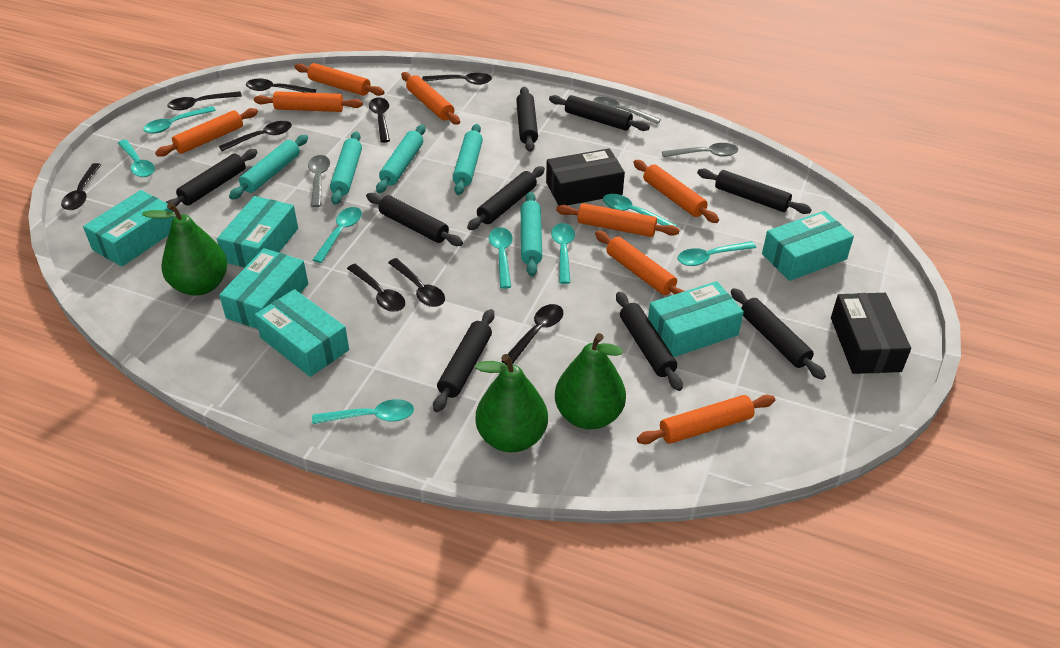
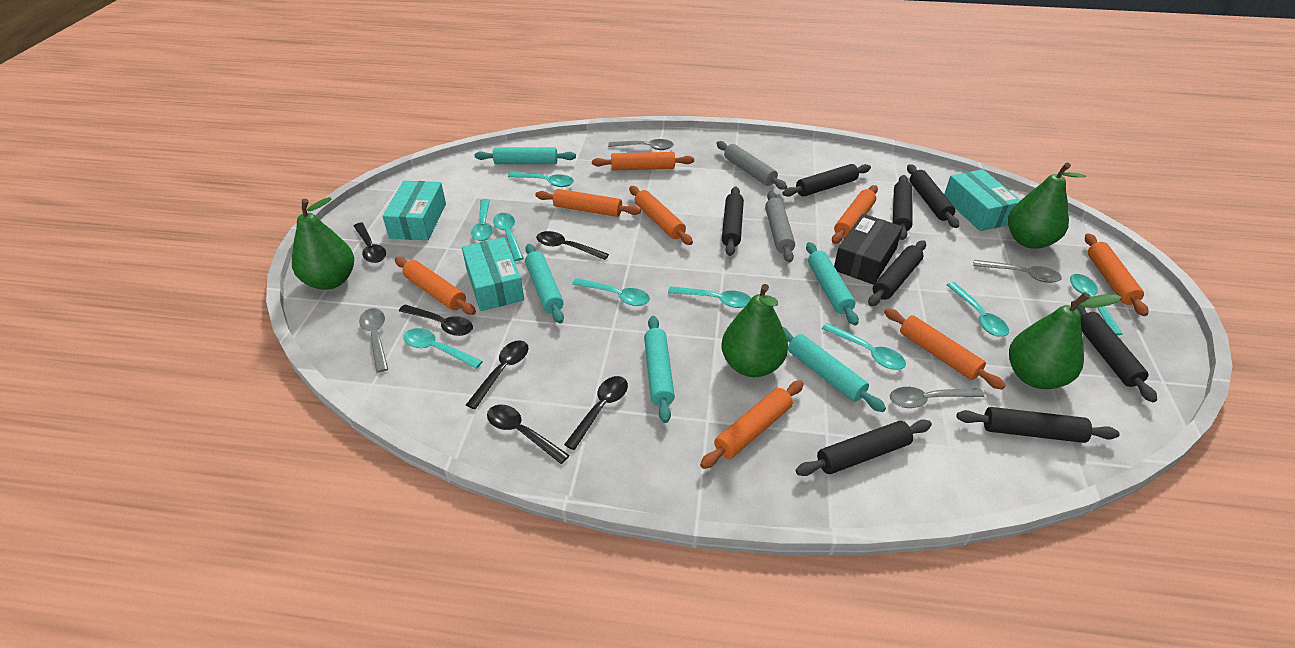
black box: [546,148,625,206] [831,293,911,374] = 2 -> [834,214,903,285] = 1
black rolling pin: [165,149,257,207] [366,193,463,246] [433,309,495,412] [467,166,545,230] [516,87,538,152] [549,95,650,131] [616,292,683,391] [697,169,812,214] [731,288,826,380] = 9 -> [722,186,744,256] [783,164,871,197] [796,419,932,476] [868,240,926,306] [893,175,912,240] [907,164,959,228] [956,407,1120,443] [1071,300,1157,402] = 8
black spoon: [61,163,101,210] [167,91,242,110] [219,121,292,151] [246,79,316,93] [347,264,405,312] [369,98,390,143] [388,258,445,307] [422,73,492,85] [502,304,563,365] = 9 -> [354,222,386,263] [399,305,473,336] [466,340,528,409] [487,405,570,464] [536,231,609,260] [564,376,628,450] = 6
green pear: [142,202,227,296] [475,354,548,452] [555,333,626,429] = 3 -> [292,197,354,290] [721,284,788,377] [1008,163,1086,249] [1009,292,1122,389] = 4
grey rolling pin: none = 0 -> [716,141,787,190] [765,191,795,263] = 2
grey spoon: [308,155,330,207] [593,97,661,124] [662,143,738,157] = 3 -> [359,308,388,373] [608,139,674,150] [890,387,984,408] [973,260,1062,283] = 4
turquoise box: [83,190,174,267] [217,196,298,268] [219,248,308,329] [255,289,349,377] [648,281,744,357] [762,211,854,281] = 6 -> [382,181,446,240] [462,237,524,311] [944,169,1021,231] = 3
turquoise spoon: [118,140,155,177] [143,106,216,134] [312,399,414,424] [313,207,362,263] [489,227,513,289] [551,223,575,284] [603,194,678,227] [677,241,756,266] = 8 -> [403,328,483,369] [471,199,493,241] [493,213,524,261] [508,172,574,187] [572,278,650,306] [668,286,751,308] [822,323,906,370] [947,282,1009,337] [1070,274,1123,336] = 9

